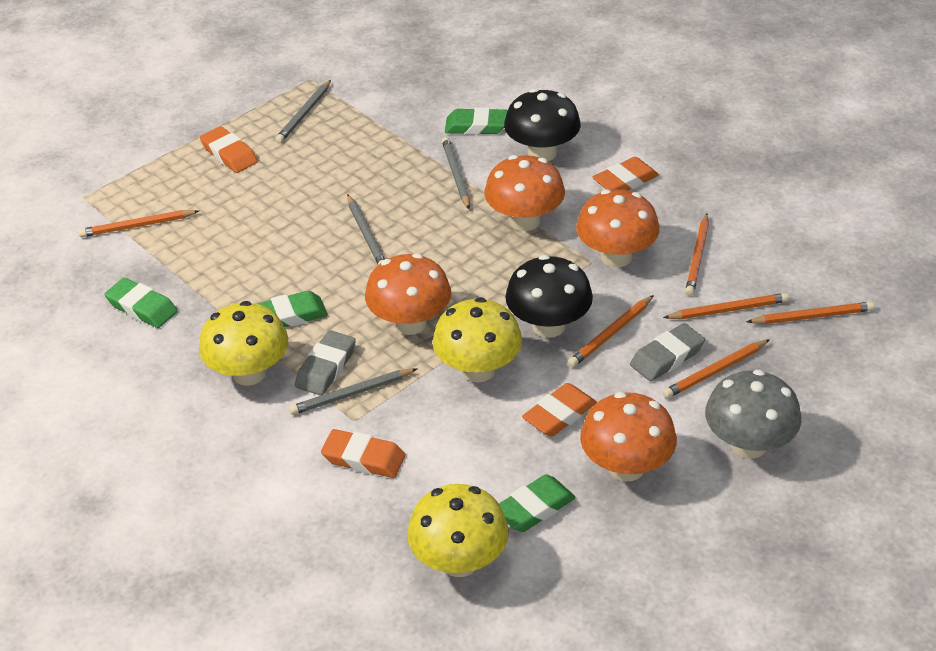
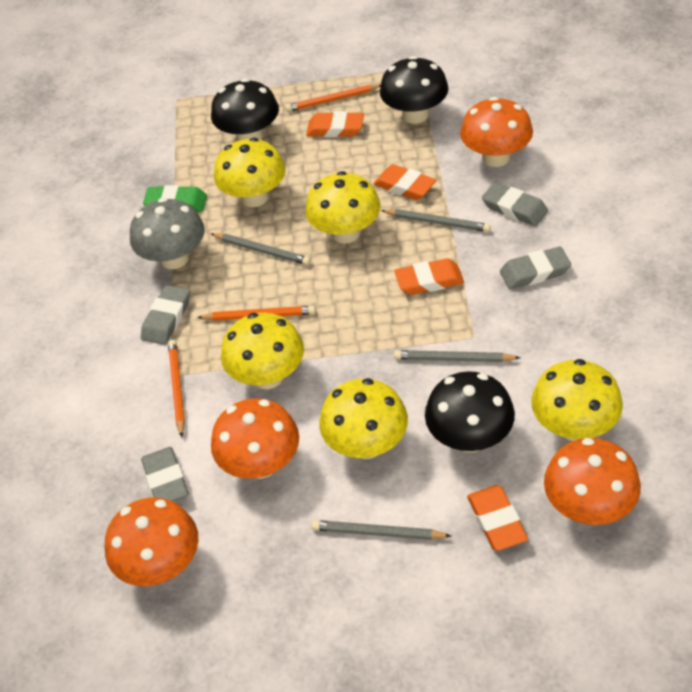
black mushroom: [504,88,581,161] [505,255,593,338] = 2 -> [211,78,279,141] [380,56,449,124] [425,371,515,452] = 3
green eraser: [104,278,178,328] [258,291,328,327] [445,107,508,135] [499,474,576,532] = 4 -> [143,185,207,212] = 1
grey eraser: [295,330,356,396] [630,323,705,381] = 2 -> [141,285,190,345] [141,447,189,502] [482,182,548,226] [500,247,571,289] = 4
orange pencil: [79,210,199,237] [568,295,654,367] [663,293,789,319] [663,339,770,398] [685,213,709,296] [746,301,875,324] = 6 -> [168,340,185,437] [197,306,316,321] [285,85,381,112] = 3
yellow mushroom: [199,301,288,386] [407,484,509,577] [432,297,522,383] = 3 -> [214,138,286,207] [221,313,304,389] [305,171,381,244] [319,378,408,459] [531,359,623,441] = 5

